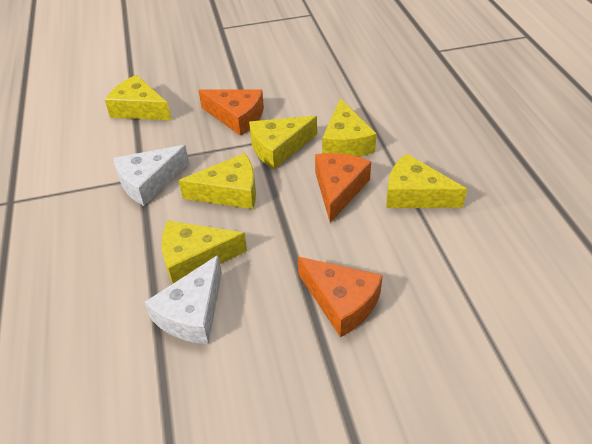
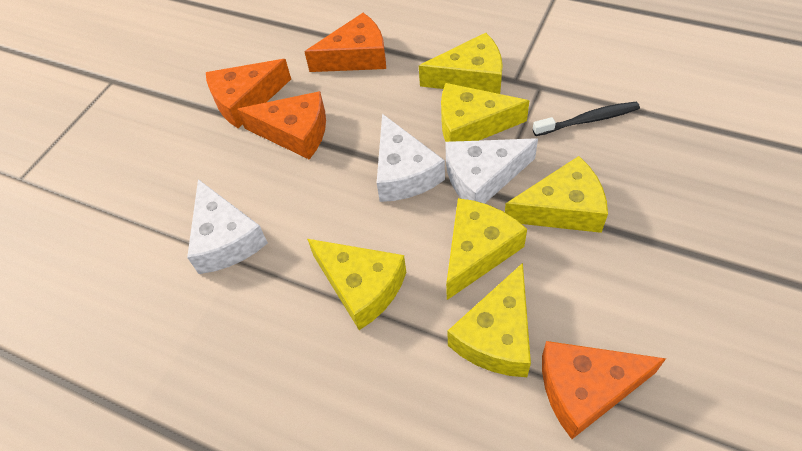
black toothbrush: none = 0 -> [533,102,640,136] = 1
orange cheese: [199,90,264,136] [298,257,383,337] [315,153,371,223] = 3 -> [206,59,291,128] [237,91,326,160] [304,13,386,72] [542,341,666,439] = 4
white cheese: [113,145,189,206] [145,255,222,344] = 2 -> [187,179,268,274] [377,114,445,202] [445,138,538,204] = 3

